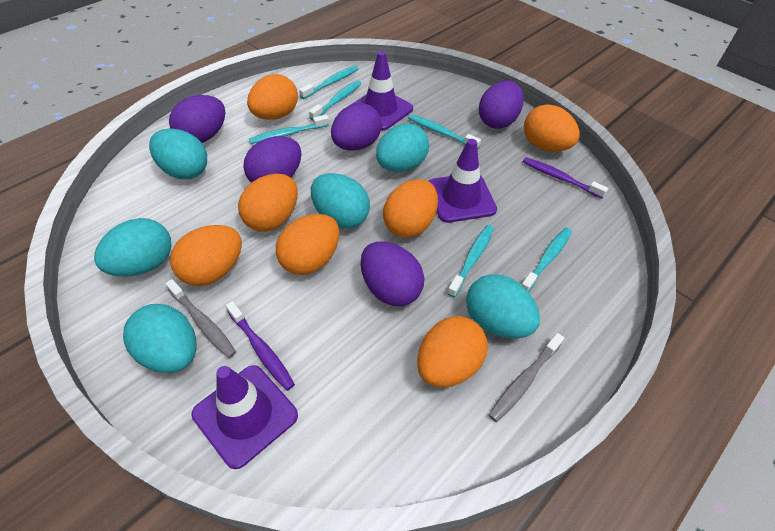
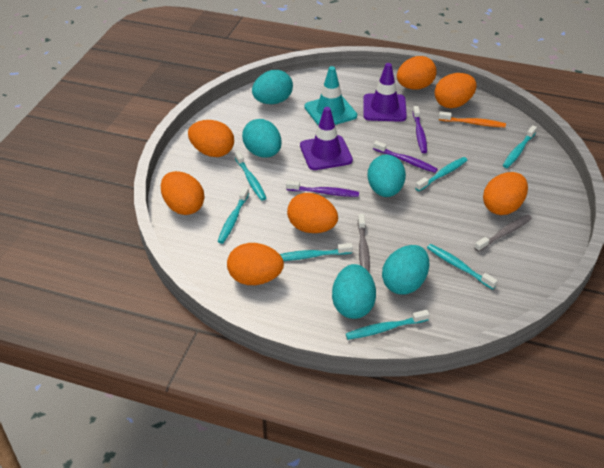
orange toothbrush: none = 0 -> [439,111,506,127] = 1
purple egg: [169,95,226,143] [243,136,301,182] [331,103,382,151] [360,242,424,306] [479,81,524,129] = 5 -> none = 0
purple toothbrush: [226,301,295,391] [523,157,608,199] = 2 -> [286,180,359,197] [373,141,438,173] [413,106,427,153] = 3
purple traffic cone: [192,365,298,469] [352,51,413,130] [429,139,497,223] = 3 -> [300,107,353,170] [363,63,407,122] = 2
turquoise egg: [94,218,171,277] [123,304,197,373] [149,128,207,179] [311,173,370,229] [376,123,429,172] [466,274,540,339] = 6 -> [242,119,282,158] [252,70,293,104] [332,264,376,319] [368,154,406,197] [382,245,429,295] = 5
turquoise toothbrush: [249,115,329,144] [299,66,359,99] [309,80,362,121] [408,114,481,149] [447,225,494,297] [522,228,572,292] = 6 -> [217,187,249,244] [235,151,266,201] [280,243,353,261] [346,310,429,340] [415,157,467,191] [427,244,498,290] [503,125,537,168] = 7
turquoise traffic cone: none = 0 -> [304,66,357,125] = 1

